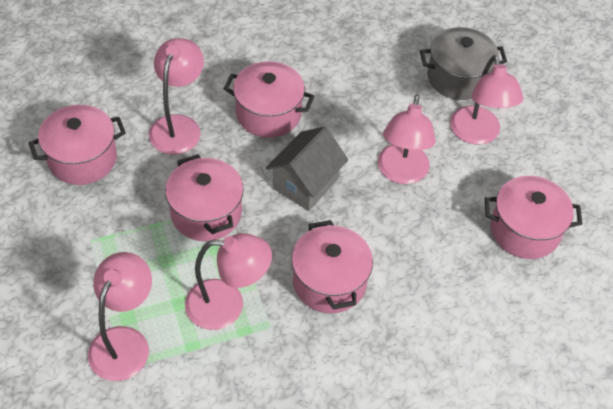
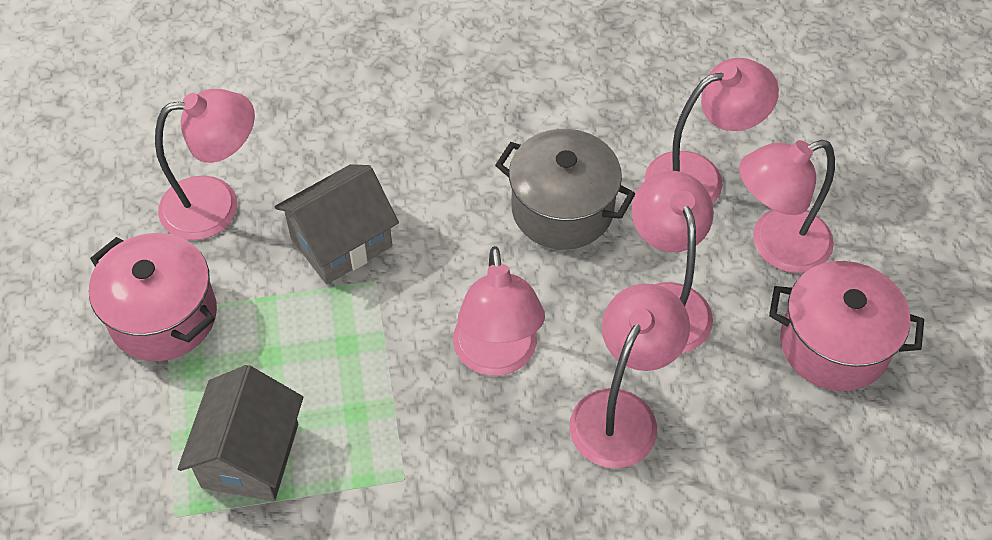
grey house: [266,127,348,211] = 1 -> [178,365,303,501] [275,164,399,284] = 2
pink lamp: [88,252,152,381] [149,38,204,155] [185,233,272,330] [378,95,436,184] [450,55,523,145] = 5 -> [155,89,255,240] [453,246,545,376] [569,284,690,468] [632,171,714,354] [645,58,779,203] [739,140,835,273] = 6
pink pot: [29,105,126,185] [165,154,244,241] [224,61,314,138] [291,220,373,313] [485,176,582,259] = 5 -> [89,233,217,361] [769,261,924,391] = 2

